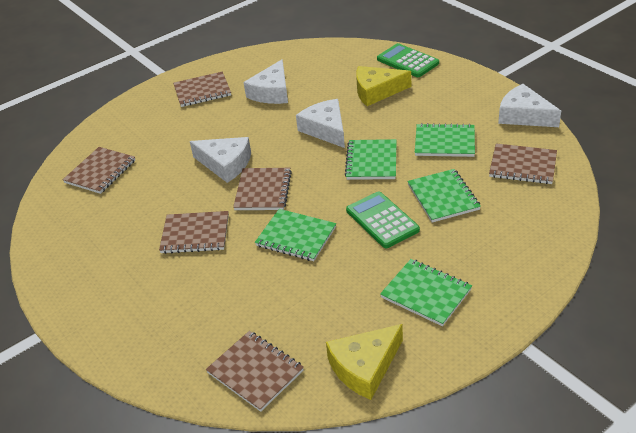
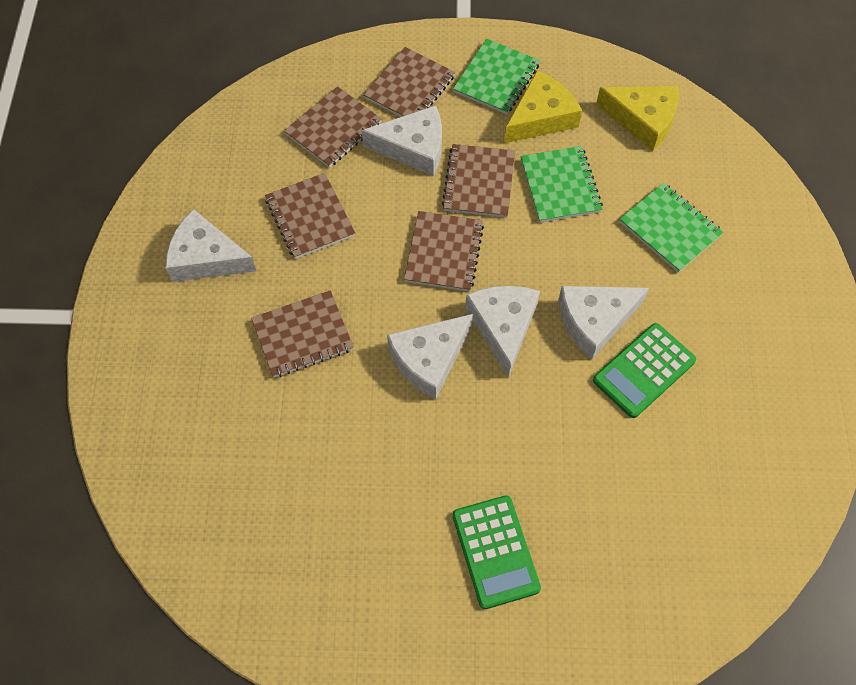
green notebook: [255,209,336,261] [345,139,397,180] [380,259,472,326] [407,169,481,222] [415,123,475,157] = 5 -> [453,39,540,115] [520,146,603,223] [619,183,723,272] = 3
white cheese: [190,137,251,183] [244,59,288,104] [296,99,345,148] [498,84,561,127] = 4 -> [166,209,256,282] [362,105,442,176] [387,314,473,399] [465,286,540,377] [558,286,649,359] = 5

